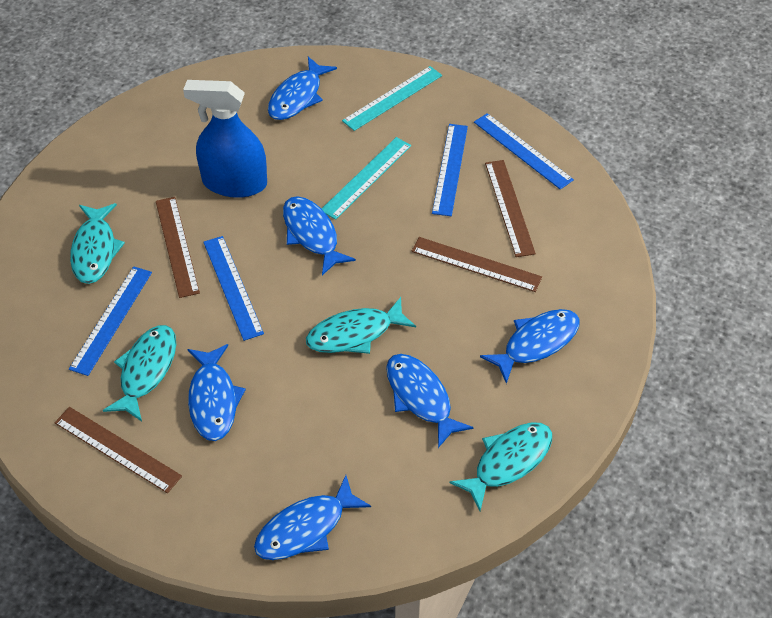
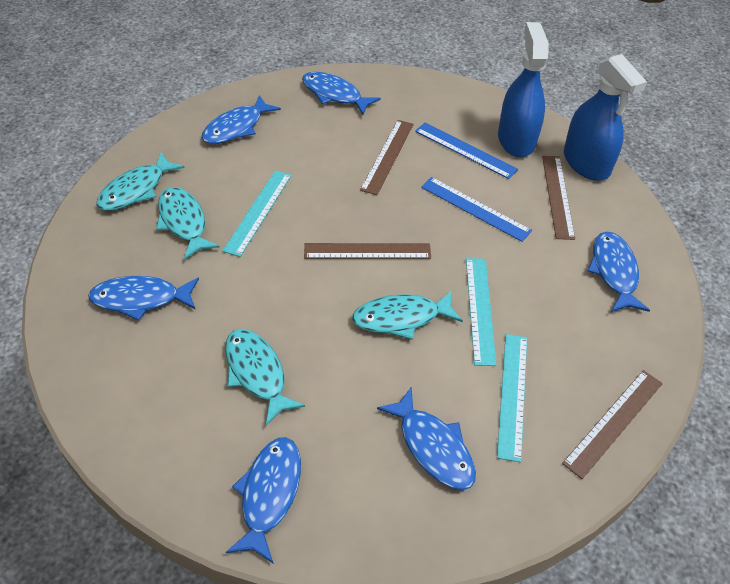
blue ruler: [69,266,152,376] [203,236,264,341] [432,124,468,216] [474,113,574,190] = 4 -> [415,123,518,179] [421,177,532,242] = 2
blue spray bottle: [183,80,267,198] = 1 -> [498,22,549,157] [564,54,647,181] = 2
turquoise ruler: [322,137,411,220] [342,66,442,131] = 2 -> [223,171,292,257] [466,258,496,366] [497,334,527,462] = 3

